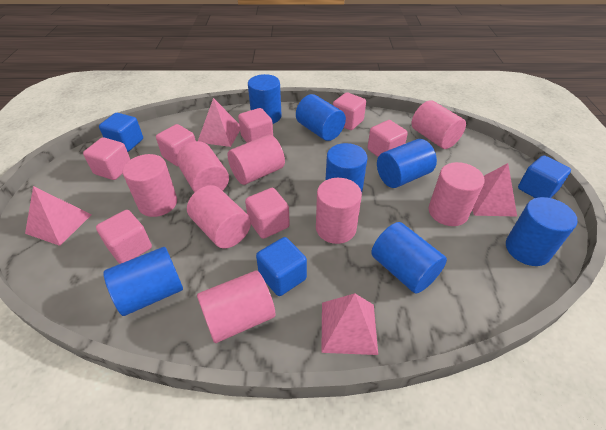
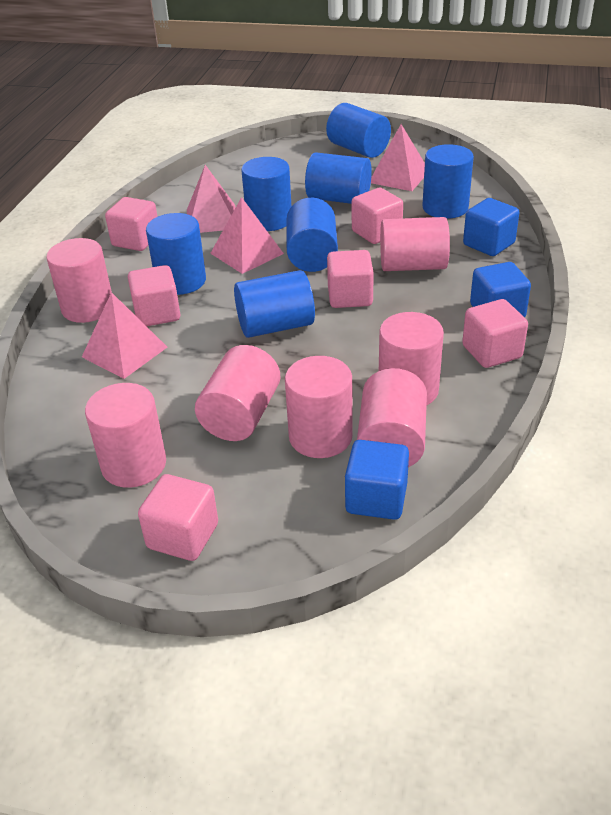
pink cube: [83,137,131,180] [96,210,152,264] [156,124,196,167] [238,108,273,143] [245,188,290,239] [333,92,366,130] [367,120,408,157] = 7 -> [105,197,158,251] [128,265,181,326] [138,474,218,561] [327,250,374,308] [352,188,403,244] [462,299,528,368] = 6
pink cylinder: [122,154,177,217] [177,141,229,193] [187,185,251,248] [197,271,275,343] [228,135,285,185] [316,178,362,244] [412,100,466,149] [429,162,485,226] = 8 -> [46,238,112,323] [85,383,166,488] [195,345,281,441] [285,356,353,458] [357,368,427,467] [379,312,444,405] [380,217,450,271] = 7

